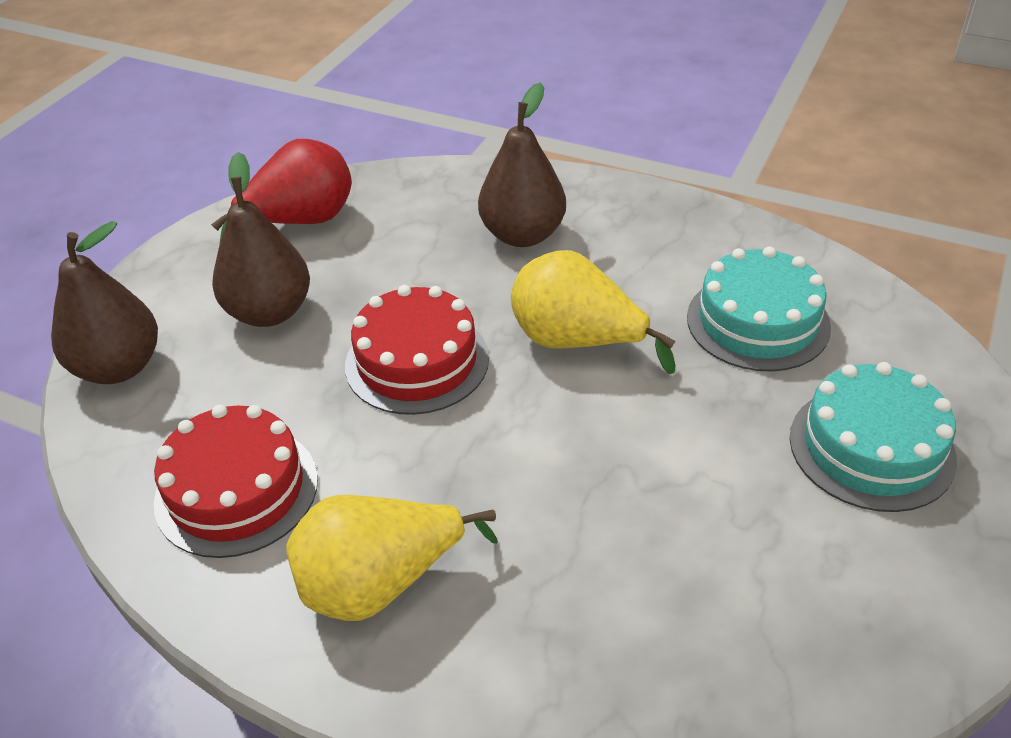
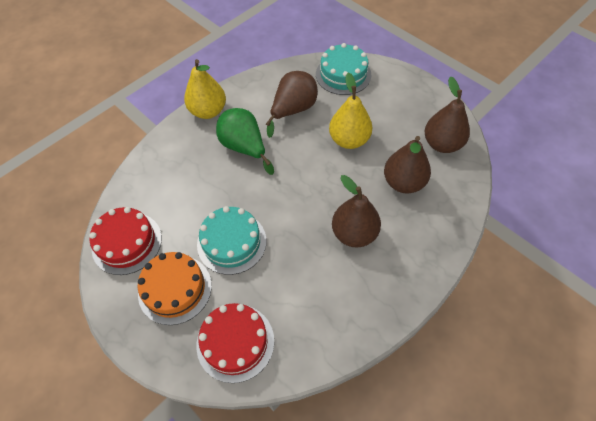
brown pear: [51,221,158,384] [212,152,310,327] [478,82,566,247] = 3 -> [266,71,318,138] [332,175,381,248] [384,136,431,193] [425,76,470,153] = 4
green pear: none = 0 -> [216,108,274,175] = 1
orange cake: none = 0 -> [138,252,212,325] = 1
red pear: [211,139,352,242] = 1 -> none = 0

